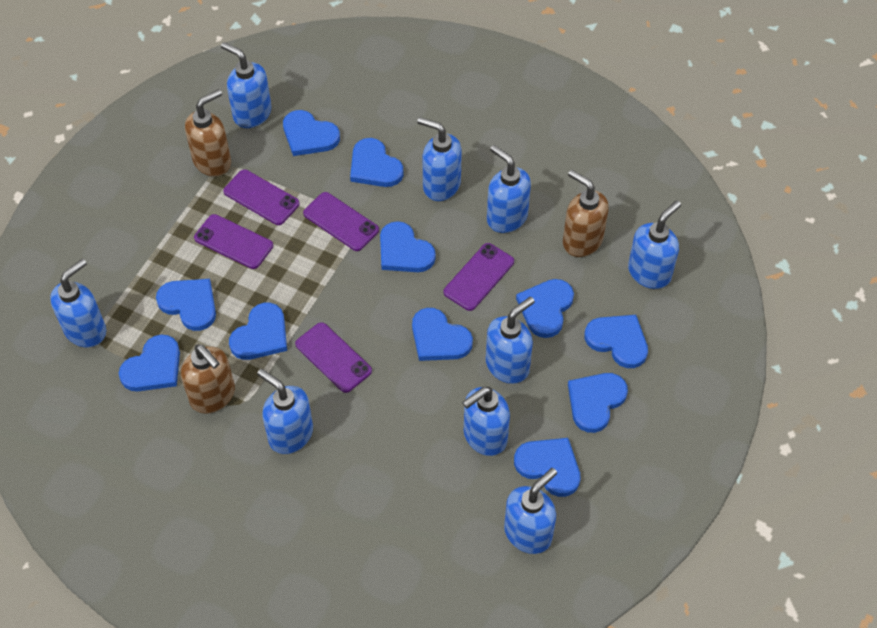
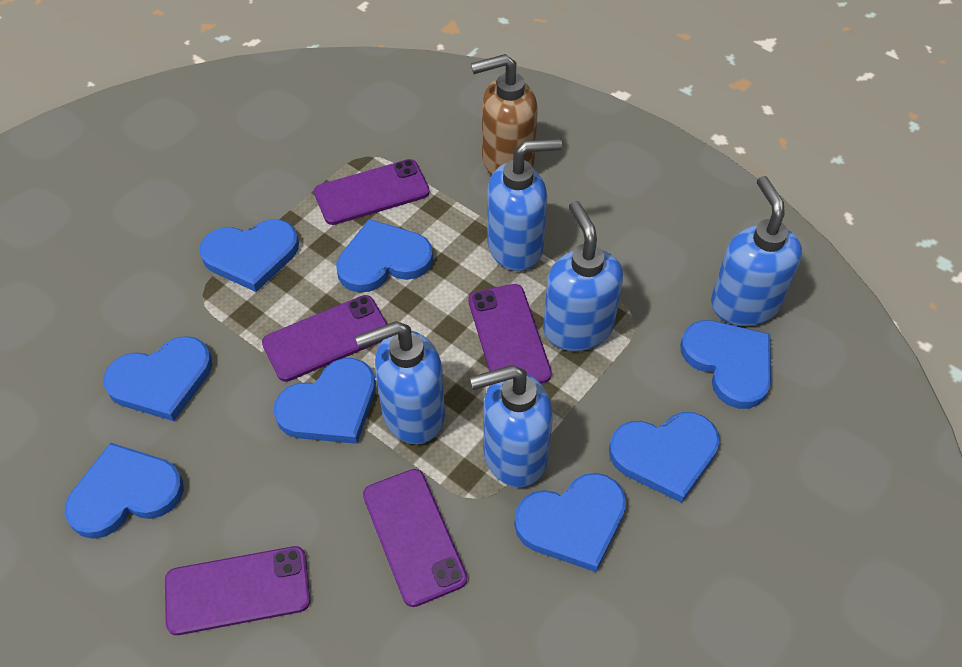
blue heart: [119,334,180,391] [156,279,216,331] [229,303,287,360] [283,110,340,156] [350,138,404,187] [380,221,436,272] [412,308,473,361] [514,438,581,497] [516,279,574,338] [568,373,628,433] [585,315,648,368] = 11 -> [65,443,184,539] [103,336,212,421] [199,219,299,292] [274,358,376,444] [336,219,433,293] [514,473,626,572] [609,412,720,503] [680,320,771,409] = 8
blue soap dispenser: [50,259,106,347] [221,42,271,128] [257,369,313,454] [417,117,462,201] [462,387,510,456] [486,297,535,384] [487,145,531,233] [504,468,557,554] [628,201,681,289] = 9 -> [355,321,445,444] [470,365,553,487] [487,138,562,271] [543,201,623,351] [711,176,802,326] = 5
brown soap dispenser: [181,344,235,414] [185,89,231,177] [563,170,608,257] = 3 -> [471,54,538,175] = 1

